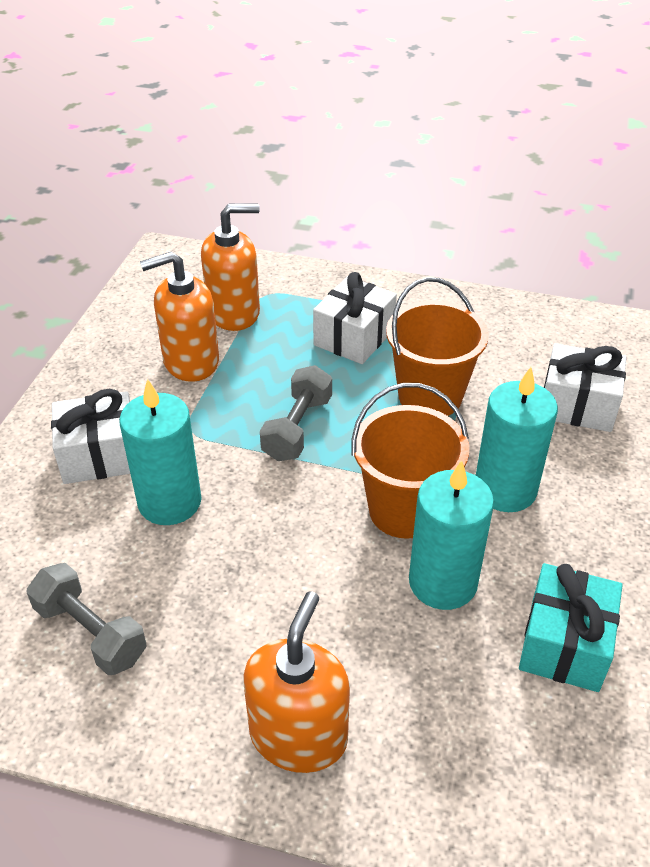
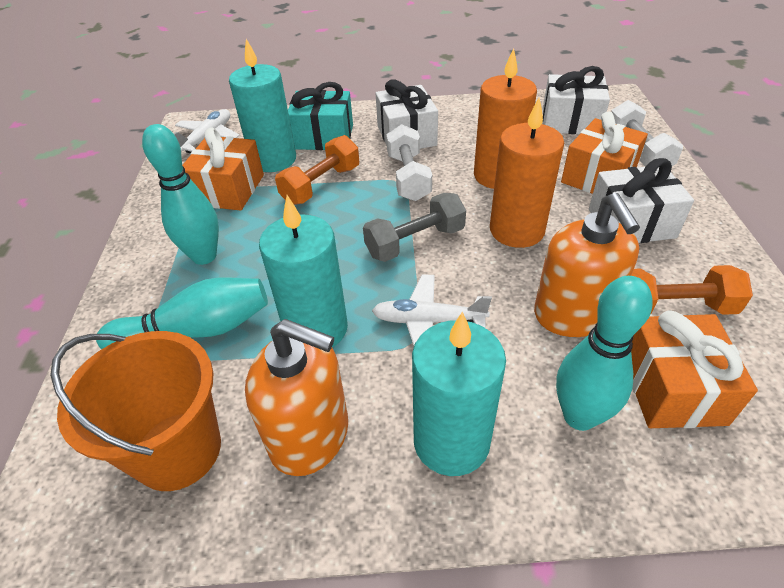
grey dumbbell: [27,563,147,675] [260,365,332,461] = 2 -> [363,193,466,262] = 1
orange bucket: [352,383,469,539] [386,277,489,416] = 2 -> [50,331,221,491] = 1
orange candle: none = 0 -> [474,48,537,189] [490,98,564,248] = 2
orange dumbbell: none = 0 -> [275,135,359,205] [631,265,753,315] = 2
orange gift: none = 0 -> [182,128,264,211] [561,111,648,194] [631,310,758,428] = 3
orange soap dispenser: [140,252,219,382] [201,203,260,331] [243,591,350,773] = 3 -> [245,319,348,476] [534,193,640,337] = 2
turquoise bowling pin: none = 0 -> [96,278,268,349] [142,124,219,265] [556,276,653,431] = 3
white dumbbell: none = 0 -> [386,124,432,201] [611,100,683,167] = 2
white plane: none = 0 -> [174,109,240,153] [372,274,492,346] = 2

